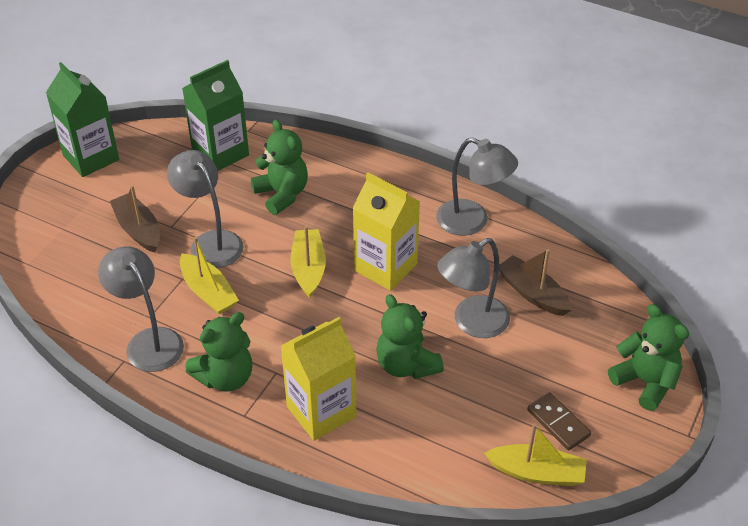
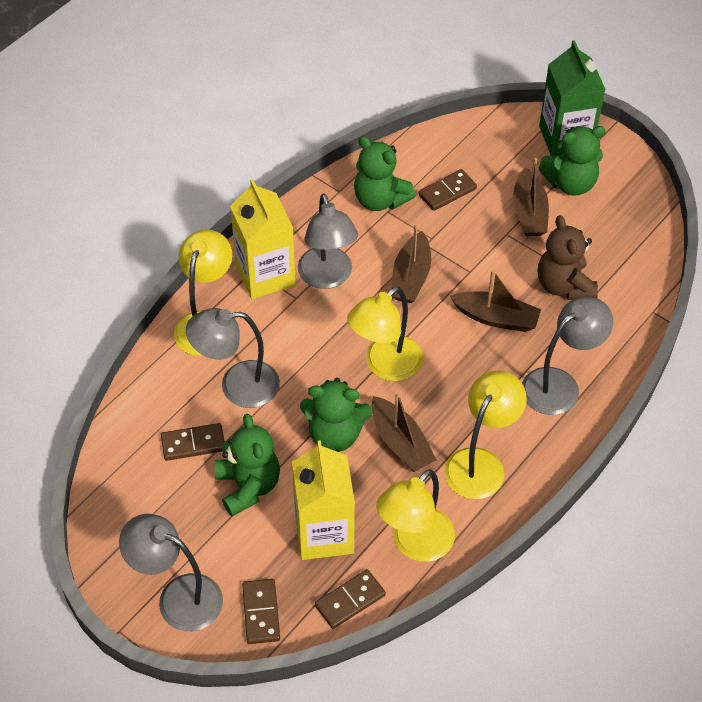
brown boat: [110,185,160,253] [499,249,572,316] = 2 -> [371,392,437,472] [392,223,431,303] [450,270,541,332] [513,158,549,236] = 4
brown domino: [527,392,591,450] = 1 -> [161,423,225,461] [242,579,280,644] [315,569,386,629] [419,169,477,211] = 4
brown teddy bear: none = 0 -> [538,215,598,300] = 1
green carton: [46,62,119,177] [182,60,249,171] = 2 -> [539,40,606,156] = 1
yellow boat: [180,237,239,315] [290,226,326,298] [484,423,587,486] = 3 -> none = 0
yellow lamp: none = 0 -> [174,229,232,356] [347,286,423,381] [376,469,455,562] [444,371,527,499] = 4

